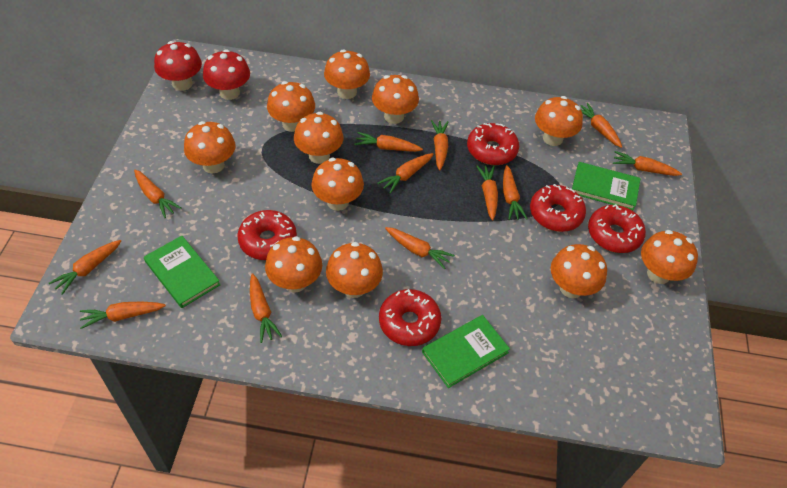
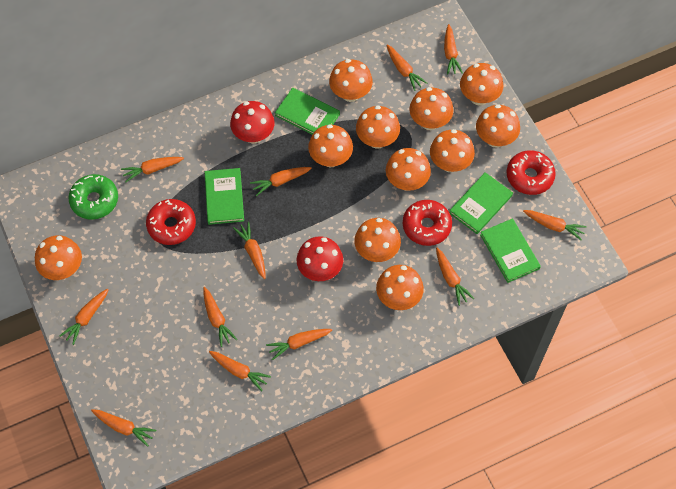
green book: [144,236,220,308] [422,315,510,388] [572,162,641,211] = 3 -> [205,168,244,225] [275,88,340,135] [449,172,513,234] [480,218,541,283] = 4
green donut: none = 0 -> [68,174,118,220] = 1
red donut: [237,210,297,260] [379,289,441,346] [467,123,519,165] [530,184,586,232] [588,204,646,253] = 5 -> [146,199,196,245] [403,200,452,246] [506,150,556,195] = 3

